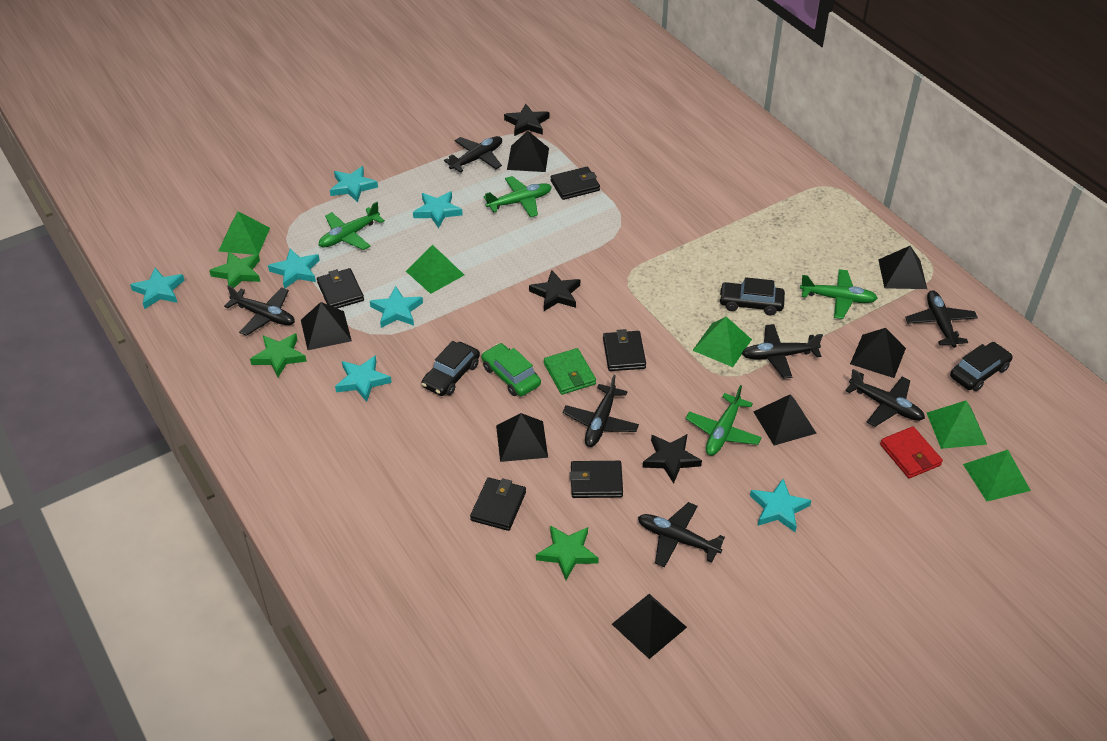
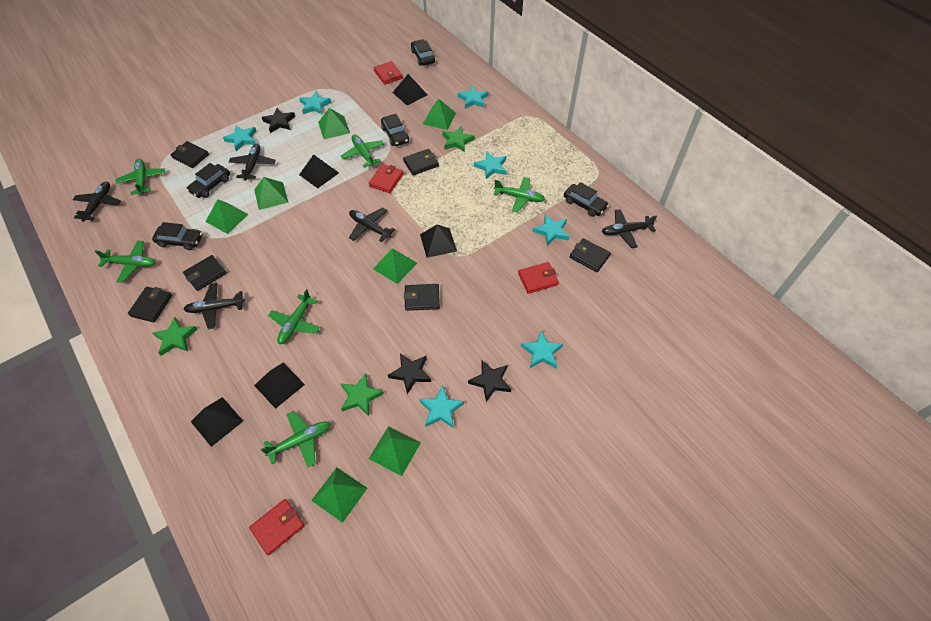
black car: [422,341,480,396] [719,277,785,316] [950,342,1013,391] = 3 -> [152,222,202,250] [186,163,230,198] [381,114,409,146] [411,39,435,66] [564,182,609,217] = 5
black plane: [224,285,295,336] [444,136,502,173] [563,375,639,447] [638,502,725,567] [742,324,823,379] [845,369,925,427] [905,290,978,348] = 7 -> [73,182,121,222] [183,283,245,329] [229,144,276,181] [349,207,395,242] [602,209,657,248] = 5
black pyramid: [301,302,352,350] [496,413,548,462] [507,131,549,172] [612,594,687,659] [753,394,817,445] [850,328,906,378] [878,246,927,289] = 7 -> [191,397,243,447] [254,363,305,409] [299,154,339,188] [392,74,427,105] [420,224,457,258] = 5
black wallet: [317,268,364,308] [470,477,526,531] [551,167,600,200] [570,461,623,498] [603,329,646,371] = 5 -> [128,287,172,323] [170,141,209,168] [183,255,227,291] [403,149,439,175] [404,284,440,311] [569,238,611,272] = 6
green car: [481,343,541,396] = 1 -> none = 0
green plane: [319,202,385,250] [484,176,552,217] [686,385,762,456] [800,269,878,319] = 4 -> [94,240,156,283] [116,159,165,195] [261,411,331,467] [268,289,320,344] [341,134,384,168] [494,177,545,212] = 6
green pyramid: [219,211,270,255] [406,245,464,294] [692,317,752,367] [927,400,987,449] [963,450,1031,501] = 5 -> [205,199,249,234] [254,177,288,210] [311,467,367,523] [318,108,350,139] [369,426,421,476] [373,248,417,284] [423,99,456,130] = 7
green wallet: [544,348,596,395] = 1 -> none = 0
red wallet: [880,427,943,478] = 1 -> [249,499,305,555] [369,164,404,193] [374,61,403,85] [518,262,559,294] = 4

